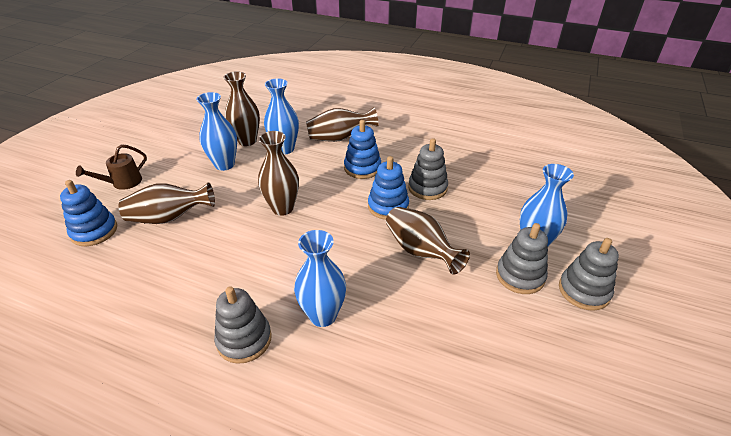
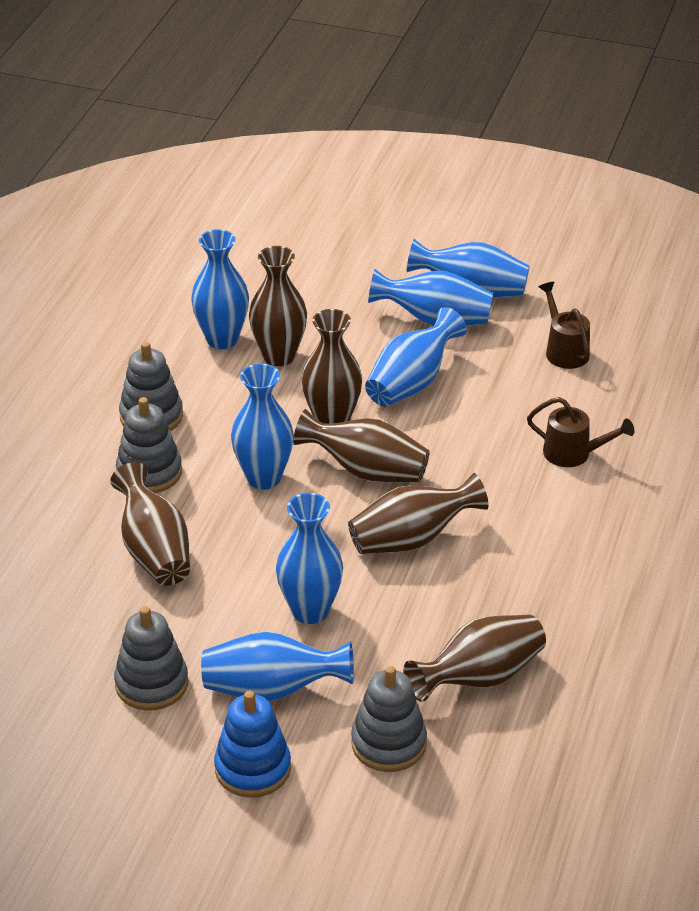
blue stacking toy: [60,180,117,247] [344,120,381,179] [368,156,409,220] = 3 -> [214,691,291,798] = 1
blue vase: [196,92,237,171] [264,78,299,154] [294,230,346,327] [520,164,574,246] = 4 -> [191,229,249,349] [201,631,354,701] [231,364,294,490] [276,493,343,624] [365,307,467,406] [368,269,493,326] [407,239,530,298] = 7
brown vase: [119,182,215,224] [224,71,260,146] [258,131,299,216] [306,107,379,142] [386,207,470,275] = 5 -> [110,462,190,586] [249,246,307,366] [293,409,430,483] [302,309,362,424] [348,473,489,554] [403,615,546,702] = 6
brown watering can: [76,144,147,190] = 1 -> [527,397,635,467] [539,282,590,369] = 2

